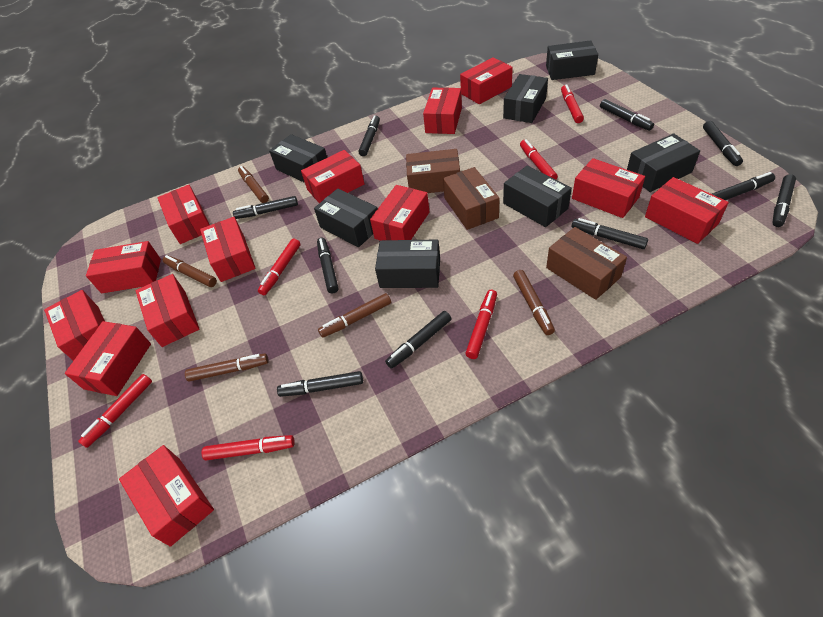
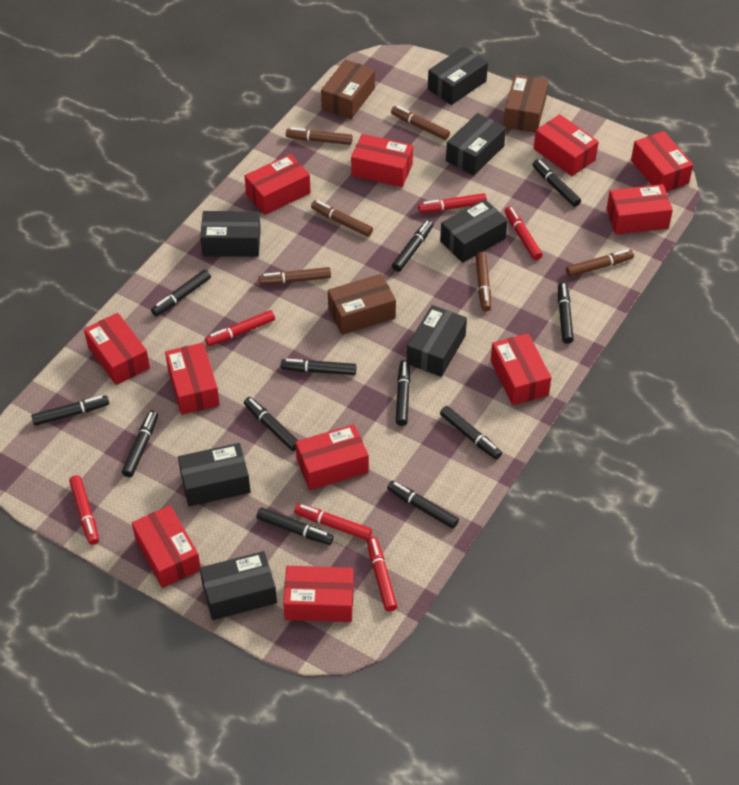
black marker: [233,196,298,219] [277,371,363,397] [317,238,338,293] [358,115,380,156] [385,311,452,369] [572,218,648,249] [600,99,654,131] [703,121,743,166] [712,172,775,200] [772,174,796,227] = 10 -> [31,395,109,426] [122,410,158,477] [151,269,211,316] [244,397,298,451] [256,507,334,545] [281,359,356,375] [387,481,459,529] [392,220,433,272] [396,360,410,426] [440,406,502,460] [532,160,581,207] [558,282,574,344] = 12
brown marker: [163,255,217,287] [185,353,269,382] [238,166,269,203] [318,293,391,338] [513,270,555,335] = 5 -> [259,267,331,285] [286,127,353,145] [311,200,373,237] [391,106,450,140] [476,252,491,311] [566,249,634,277] = 6
red box: [44,290,105,361] [65,321,151,396] [86,241,161,293] [119,445,214,547] [136,274,199,347] [157,185,209,244] [200,217,256,282] [301,150,364,203] [370,185,429,240] [423,87,462,134] [460,57,513,104] [572,158,645,218] [645,177,729,244] = 13 -> [84,313,150,385] [132,505,200,588] [165,343,220,415] [245,154,311,215] [283,566,354,622] [295,424,369,490] [351,134,413,187] [490,333,552,405] [534,114,599,176] [606,184,673,235] [631,131,693,192] = 11

